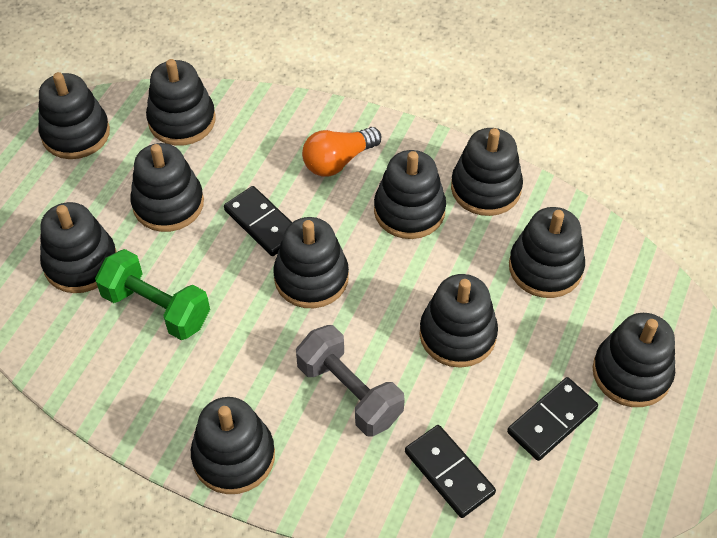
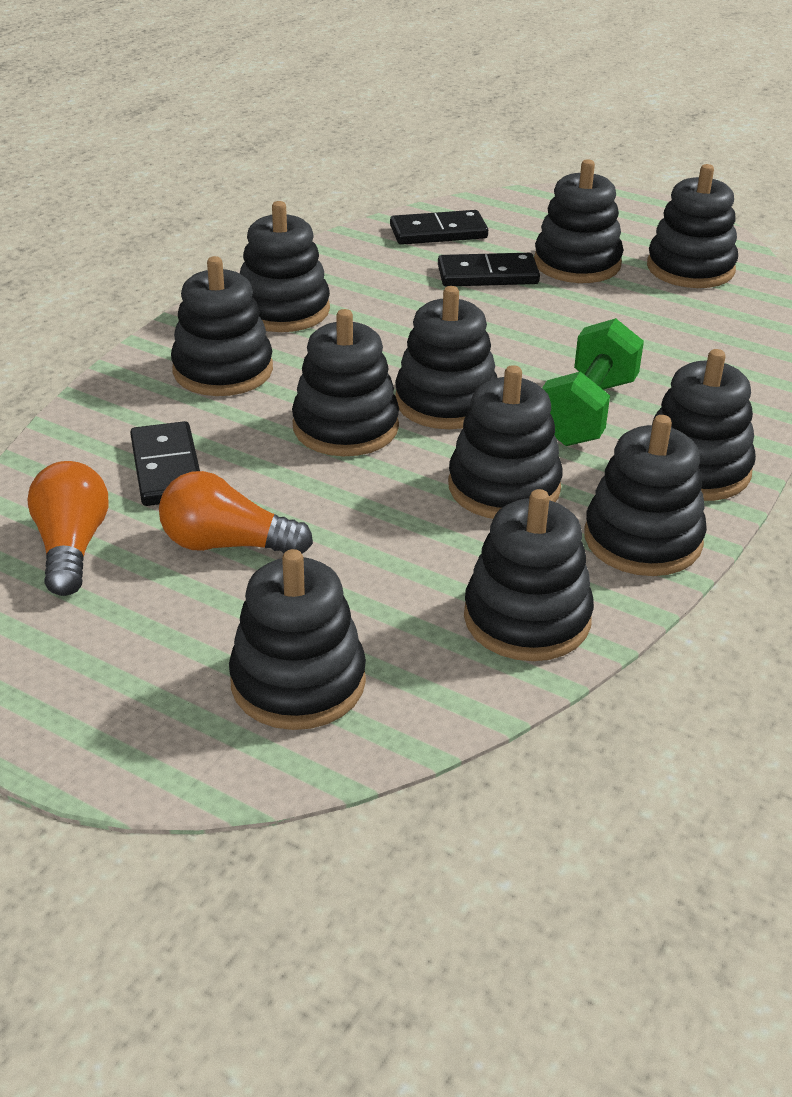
grey dumbbell: [296,325,405,436] = 1 -> none = 0
orange light bulb: [302,127,381,177] = 1 -> [27,461,109,596] [159,471,313,554] = 2

